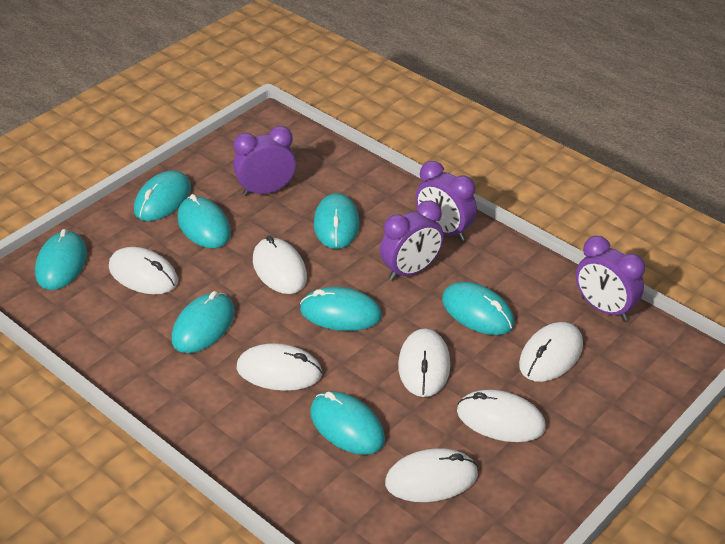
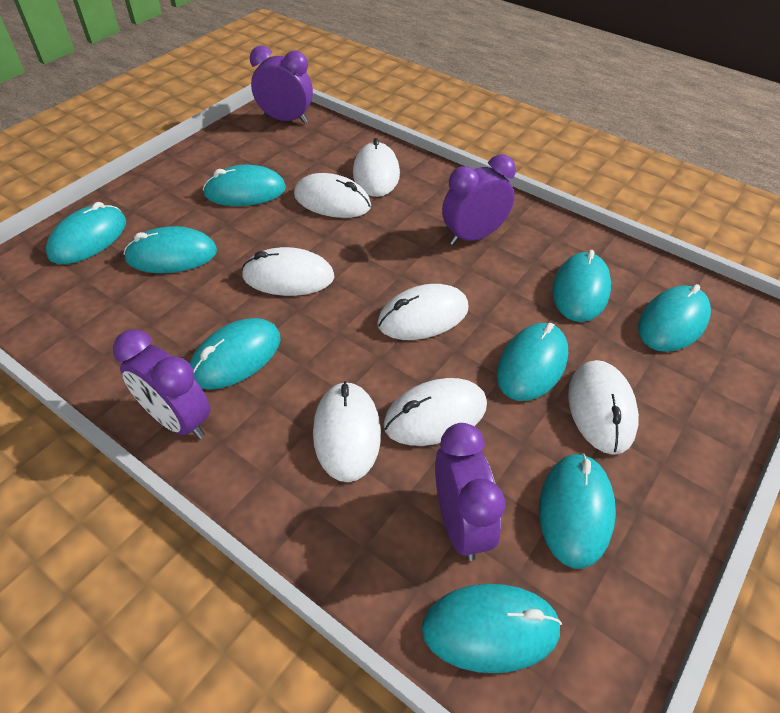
turquoise mouse: [35,229,87,290] [134,171,191,221] [171,291,235,353] [178,194,231,248] [300,287,382,331] [310,391,385,455] [314,193,360,249] [442,282,514,335] = 8 -> [46,202,126,264] [124,226,217,273] [190,318,281,390] [203,165,286,206] [422,584,562,673] [497,323,568,401] [539,453,616,569] [552,250,611,322] [638,284,711,352] = 9

